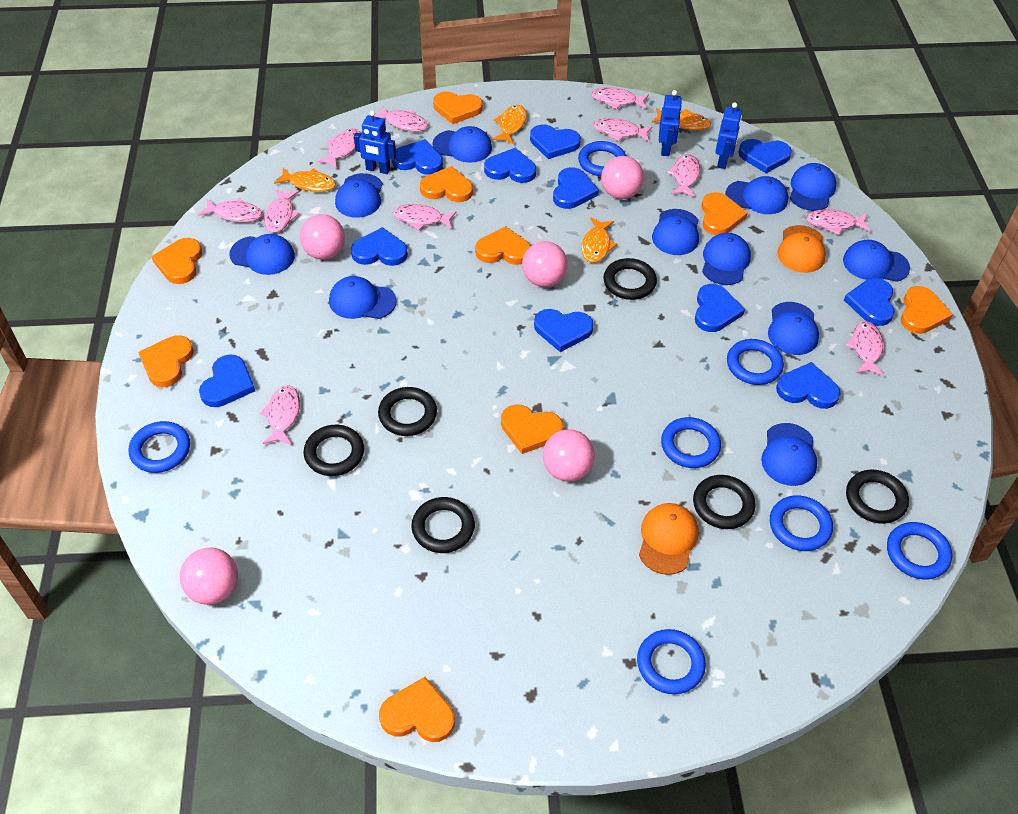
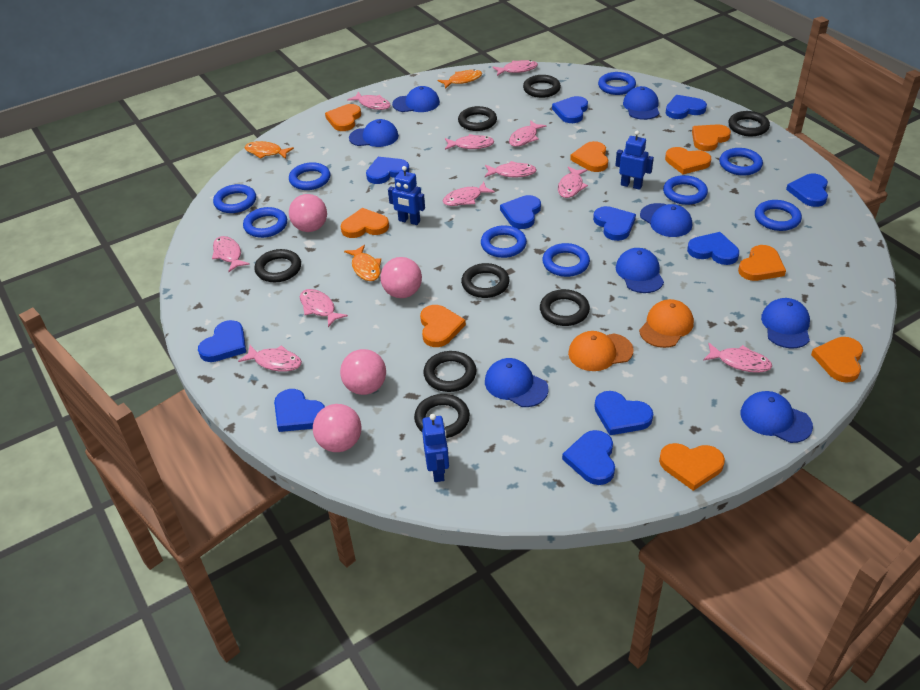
black ring: [304,425,364,476] [378,387,437,436] [411,497,475,553] [603,258,657,300] [693,475,755,529] [846,469,909,524] = 6 -> [254,249,301,282] [414,394,470,438] [423,351,476,392] [458,106,497,131] [461,263,509,298] [523,75,561,98] [540,289,590,326] [728,111,770,136] = 8
blue cap: [230,234,295,275] [329,276,397,319] [335,173,383,218] [432,126,492,163] [652,209,699,255] [702,233,751,285] [725,176,788,214] [761,423,817,486] [768,302,819,355] [790,163,836,211] [843,240,910,282] = 11 -> [349,119,399,147] [392,86,440,112] [485,358,549,407] [616,248,664,293] [623,86,659,120] [640,203,692,237] [741,391,813,443] [761,298,810,348] = 8
blue ring: [129,421,190,473] [578,141,626,176] [637,629,706,694] [661,417,721,468] [727,339,784,385] [770,495,833,551] [887,522,952,579] = 7 -> [213,184,256,213] [243,207,287,238] [289,162,330,190] [481,225,527,258] [542,243,590,277] [598,72,636,95] [663,175,708,205] [719,148,763,176] [755,200,802,231] = 9
orange fish: [274,168,336,192] [492,105,527,144] [581,217,617,263] [652,108,711,130] = 4 -> [245,141,294,159] [344,245,381,281] [438,69,482,89] = 3
pink ball: [180,548,238,605] [300,214,345,260] [522,241,568,287] [543,429,595,482] [601,156,644,199] = 5 -> [289,194,327,232] [313,404,361,452] [340,349,386,395] [381,257,422,298] = 4

